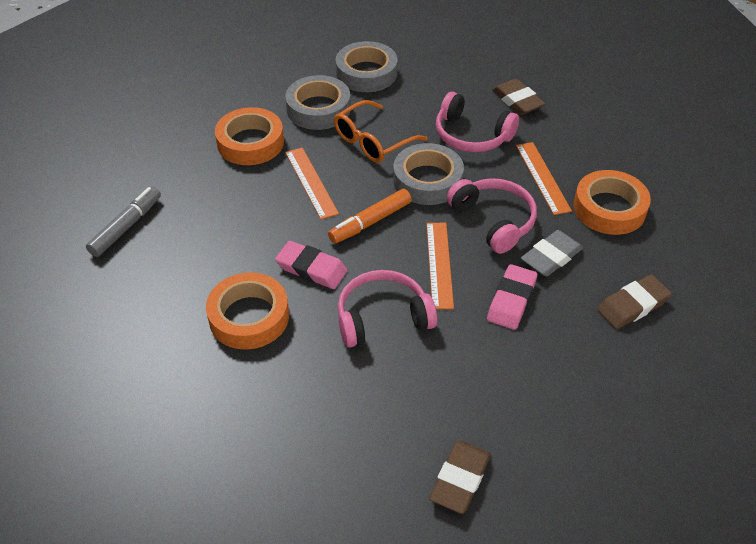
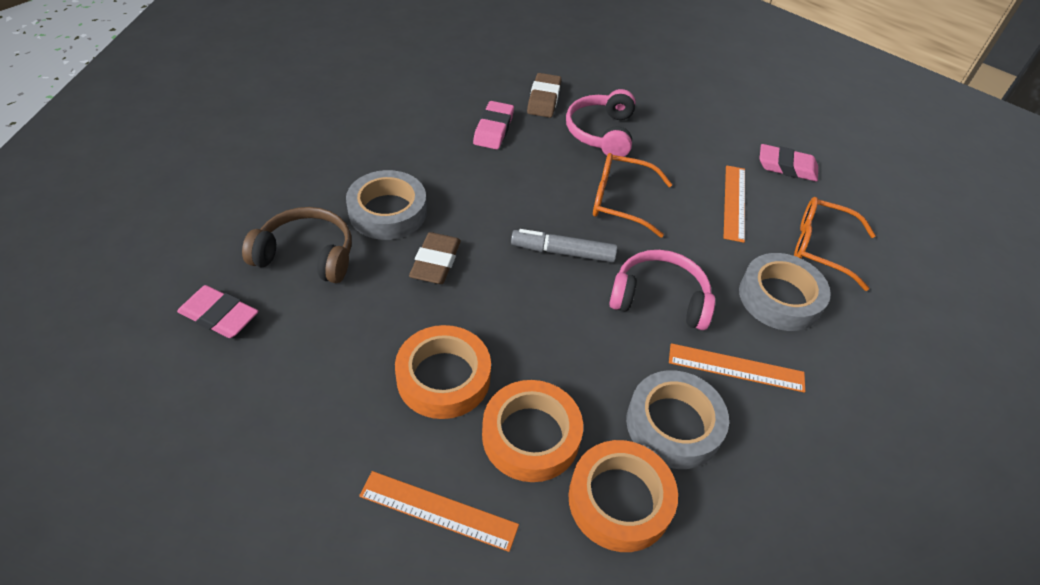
brown eraser: [429,440,491,514] [492,79,545,115] [597,275,672,329] = 3 -> [409,232,461,284] [527,73,561,118] = 2
brown headphones: none = 0 -> [242,207,352,283] = 1
grey eraser: [521,230,583,277] = 1 -> none = 0
orange glasses: [334,100,428,163] = 1 -> [593,153,672,238] [794,197,876,291] = 2
orange marker: [328,189,412,244] = 1 -> none = 0
pink eraser: [275,241,348,289] [487,264,537,330] = 2 -> [177,285,258,338] [473,101,514,150] [759,144,818,182] = 3
pink headphones: [337,270,437,348] [436,92,519,152] [447,178,537,254] = 3 -> [566,89,636,157] [609,250,715,330] = 2

